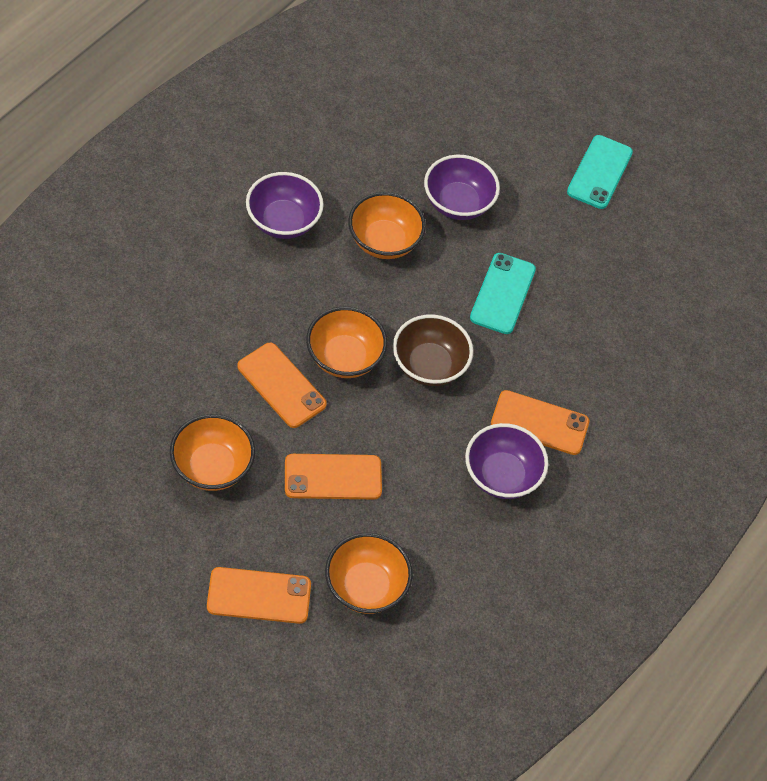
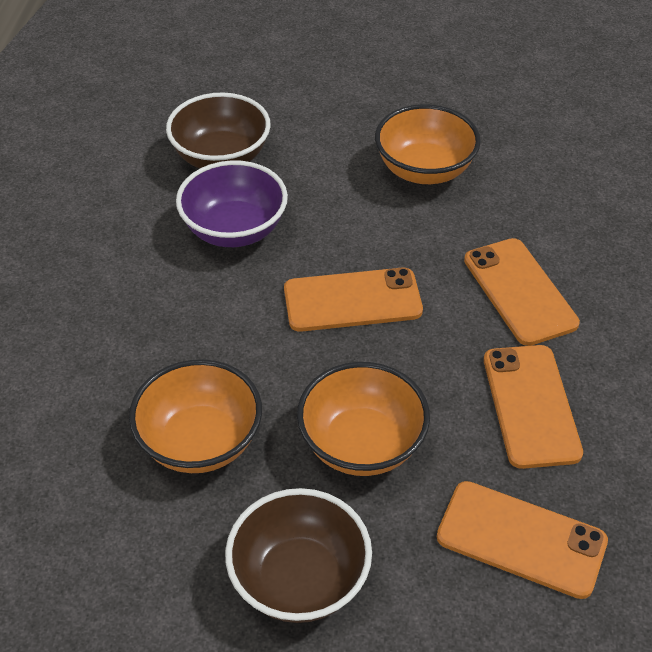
brown bowl: [393,315,473,386] = 1 -> [166,93,271,169] [225,488,372,623] = 2
orange bowl: [170,414,255,491] [306,307,387,378] [325,533,413,614] [348,192,426,259] = 4 -> [129,359,262,473] [297,362,430,476] [375,104,481,184] = 3
purple bowl: [246,172,324,239] [424,155,500,220] [465,423,548,499] = 3 -> [176,160,288,247] = 1
turquoise phone: [470,253,536,334] [567,135,633,209] = 2 -> none = 0

